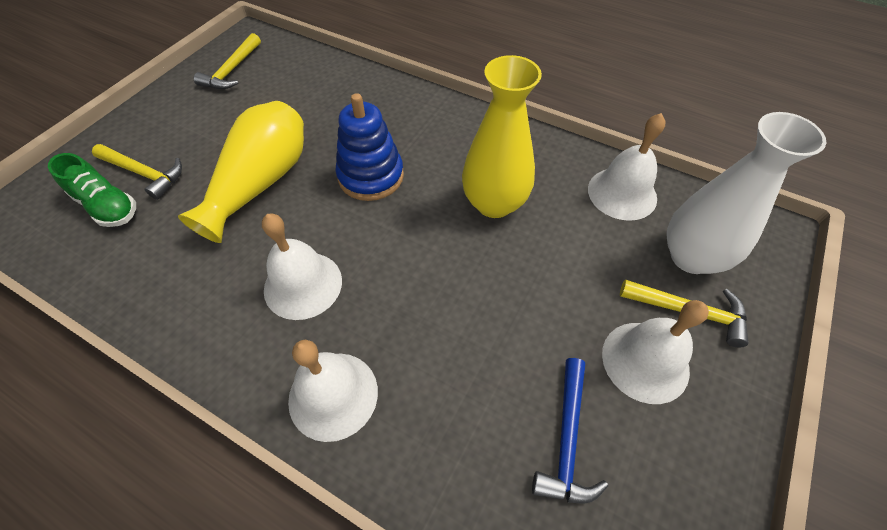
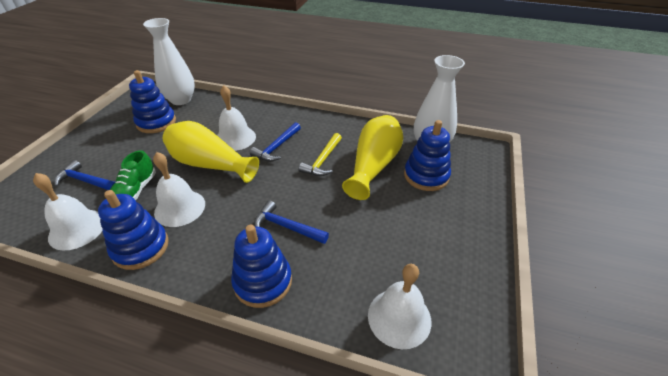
blue hammer: [532,358,608,503] = 1 -> [54,160,115,190] [250,122,301,161] [254,200,329,244] = 3
blue stacking toy: [335,93,404,201] = 1 -> [98,190,169,270] [129,70,176,133] [231,224,292,308] [404,120,451,191] = 4
white vase: [666,112,826,274] = 1 -> [143,18,195,105] [414,55,465,142] = 2
yellow hammer: [92,144,182,200] [194,33,261,89] [620,280,749,347] = 3 -> [299,133,342,176] = 1

